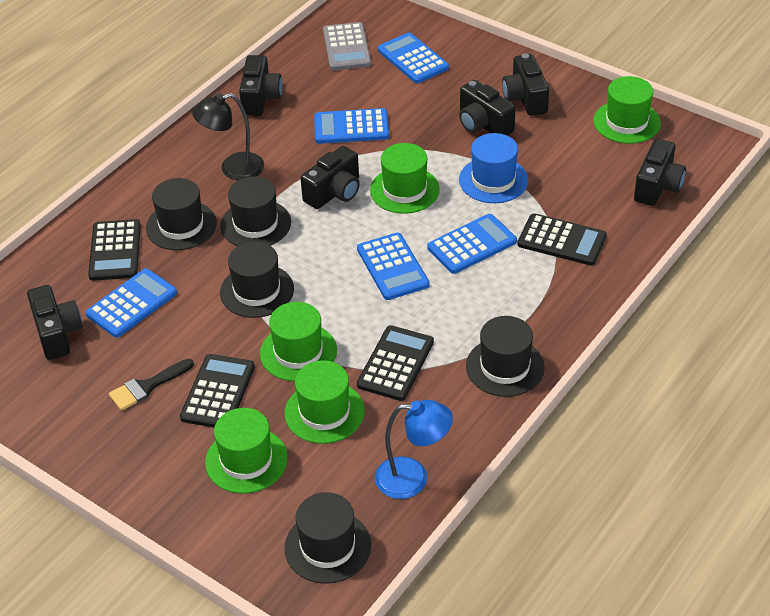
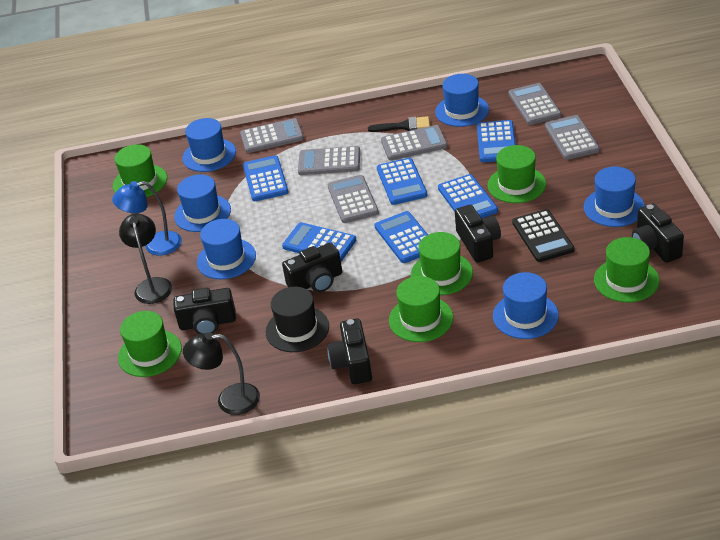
black calculator: [88,219,141,281] [180,354,255,428] [357,325,434,401] [517,213,607,265] = 4 -> [512,209,574,262] = 1
black camera: [27,285,83,360] [239,55,282,116] [301,146,360,209] [459,80,515,135] [502,54,549,116] [634,139,686,206] = 6 -> [174,288,236,334] [282,243,342,292] [327,319,372,384] [455,205,501,263] [632,204,684,263] = 5
black hat: [146,178,217,250] [220,177,291,246] [220,242,294,318] [285,492,371,584] [466,316,545,397] = 5 -> [266,287,329,352] = 1
black lamp: [192,93,264,180] = 1 -> [119,213,172,304] [183,332,260,415] = 2
blue calculator: [86,268,177,338] [314,108,389,144] [357,233,430,300] [378,32,449,83] [427,214,517,274] = 5 -> [243,155,289,201] [282,222,356,262] [375,211,428,263] [377,158,428,205] [438,174,498,218] [477,120,516,162] = 6
blue hat: [459,133,528,203] = 1 -> [174,175,231,232] [182,118,236,172] [197,219,256,279] [435,74,489,127] [493,272,559,339] [584,167,645,227] = 6
green hat: [205,408,288,493] [260,302,337,381] [285,360,365,444] [370,143,440,214] [594,76,661,144] = 5 -> [113,144,167,197] [118,311,182,377] [389,276,453,342] [411,232,473,295] [487,145,546,203] [594,237,660,302] = 6
grey calculator: [323,22,371,70] = 1 -> [240,118,304,153] [298,146,360,175] [328,175,379,223] [381,125,448,160] [508,83,562,125] [545,115,600,160] = 6

